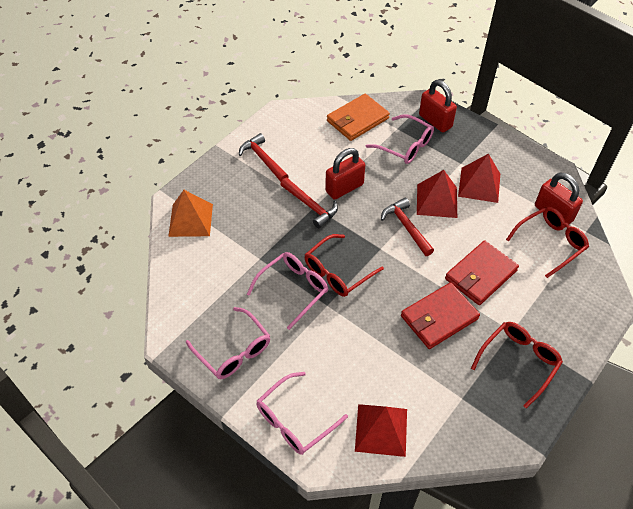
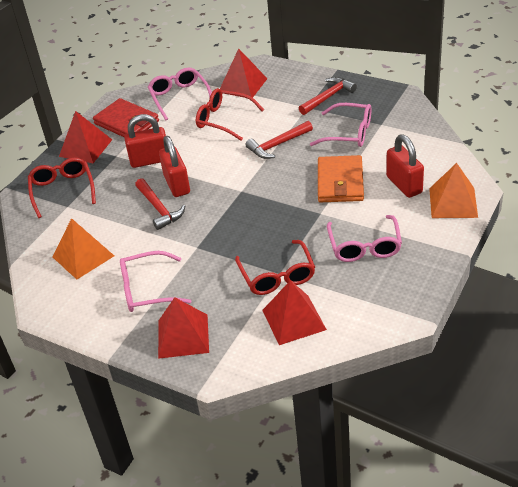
orange pyramid: [168,190,213,237] = 1 -> [53,218,114,279] [429,163,478,218] = 2
red pyramid: [355,404,407,457] [417,170,457,218] [458,153,500,203] = 3 -> [59,111,112,163] [158,297,209,359] [220,48,268,98] [262,280,327,345] = 4
red wallet: [401,282,480,349] [445,240,519,305] = 2 -> [93,98,159,137] = 1

